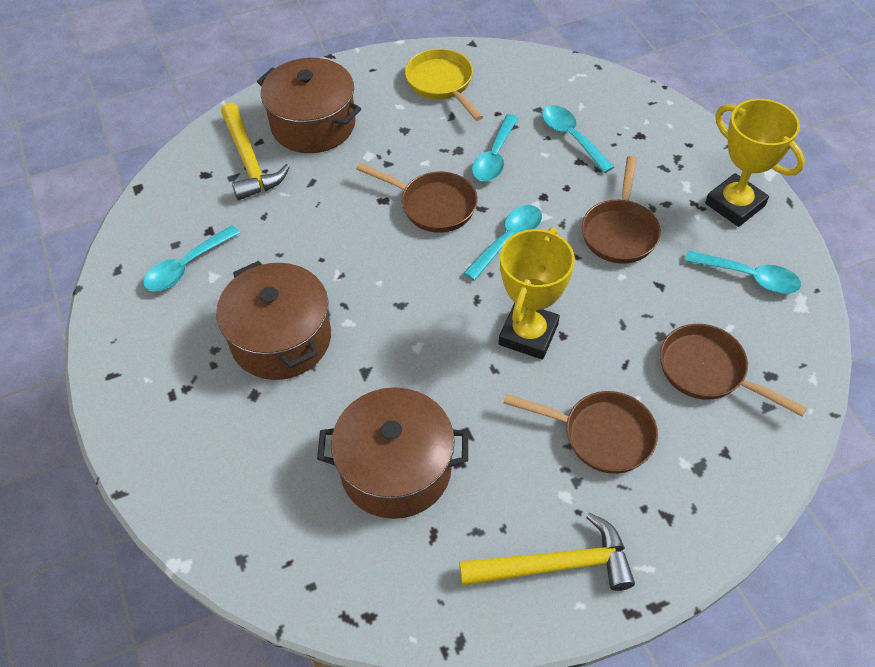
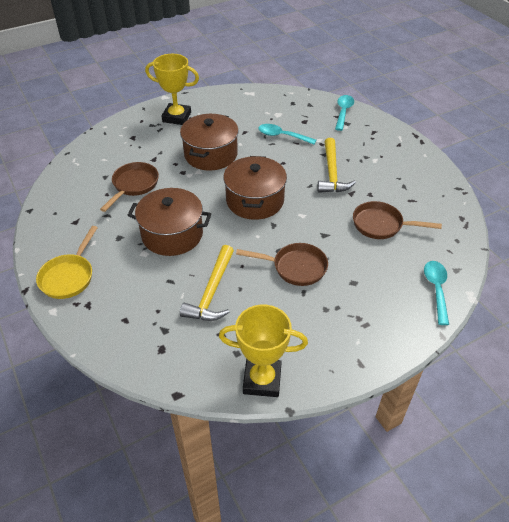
brown pan: [356,162,478,233] [504,391,658,474] [582,156,661,264] [660,324,807,416] = 4 -> [100,162,159,212] [236,243,328,286] [353,201,442,239] = 3
turquoise spoon: [143,225,240,291] [464,205,542,281] [472,114,518,182] [542,105,614,173] [685,250,801,294] = 5 -> [258,124,317,145] [335,95,354,131] [424,261,449,325] = 3

